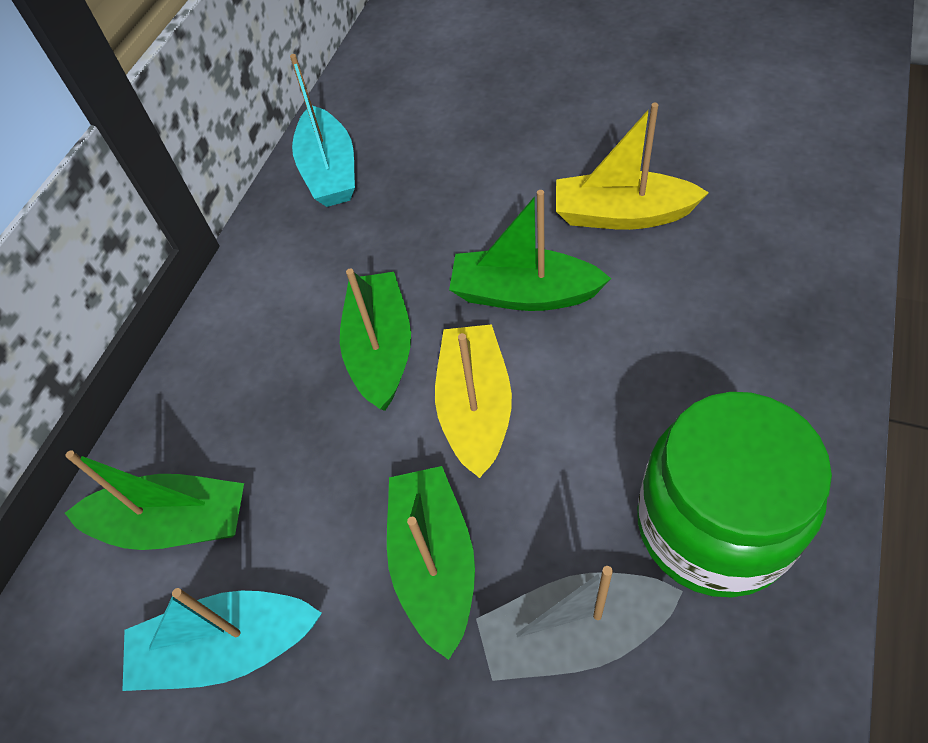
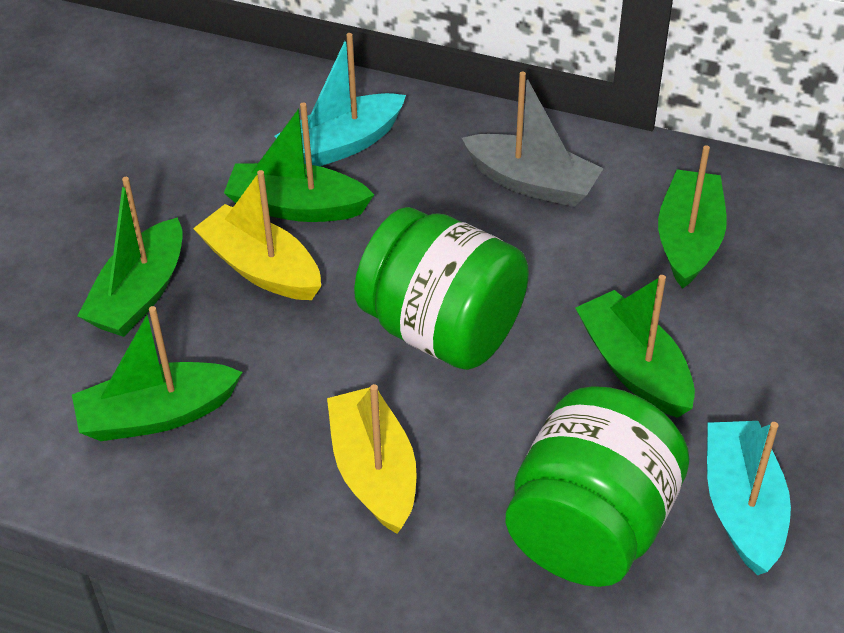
green boat: [65,451,244,550] [340,269,411,411] [387,466,475,660] [449,190,611,311] = 4 -> [72,306,242,441] [78,177,183,337] [224,103,374,222] [575,275,695,418] [658,145,727,289] = 5
green jar: [637,392,832,597] = 1 -> [354,207,529,370] [506,386,689,587] = 2

